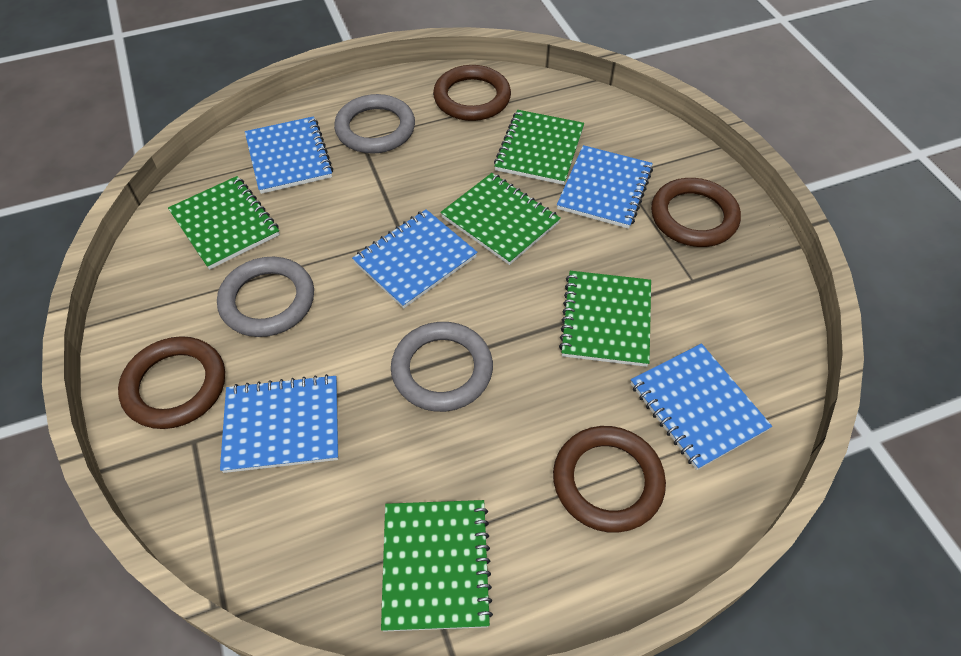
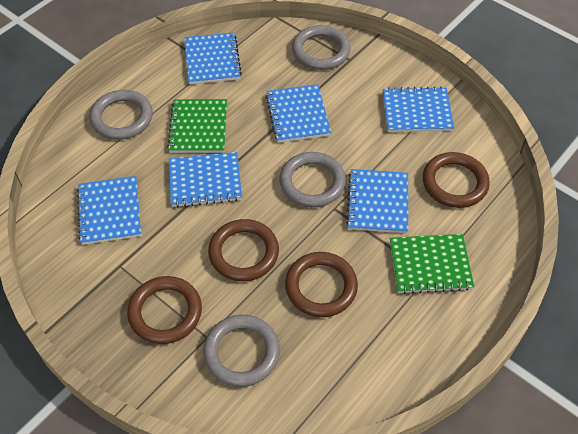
blue notebook: [220,374,338,473] [245,116,333,194] [352,209,478,309] [557,145,653,229] [631,343,772,470] = 5 -> [77,176,141,245] [169,152,242,207] [184,32,242,84] [265,84,331,143] [346,169,408,233] [383,87,454,132] = 6
green notebook: [168,176,280,270] [381,500,493,631] [440,173,561,265] [494,110,584,185] [559,271,651,367] = 5 -> [167,99,227,153] [390,234,474,294] = 2
grey ring: [217,257,314,337] [334,94,415,154] [391,322,493,412] = 3 -> [90,90,153,140] [203,315,280,387] [279,152,346,208] [292,25,351,70] = 4

